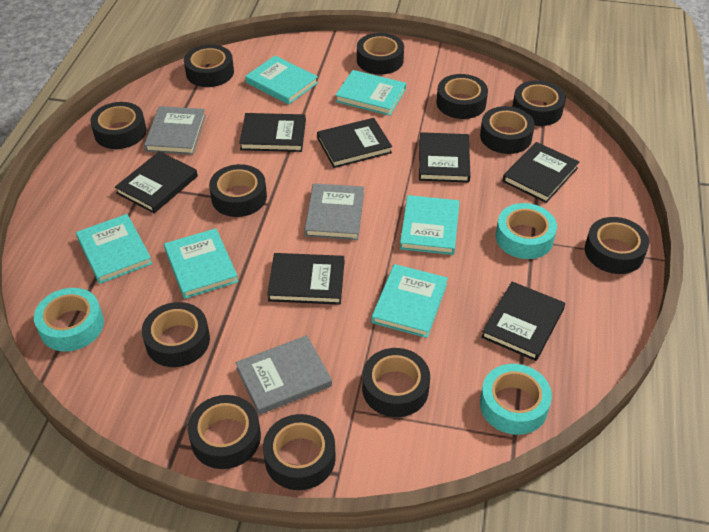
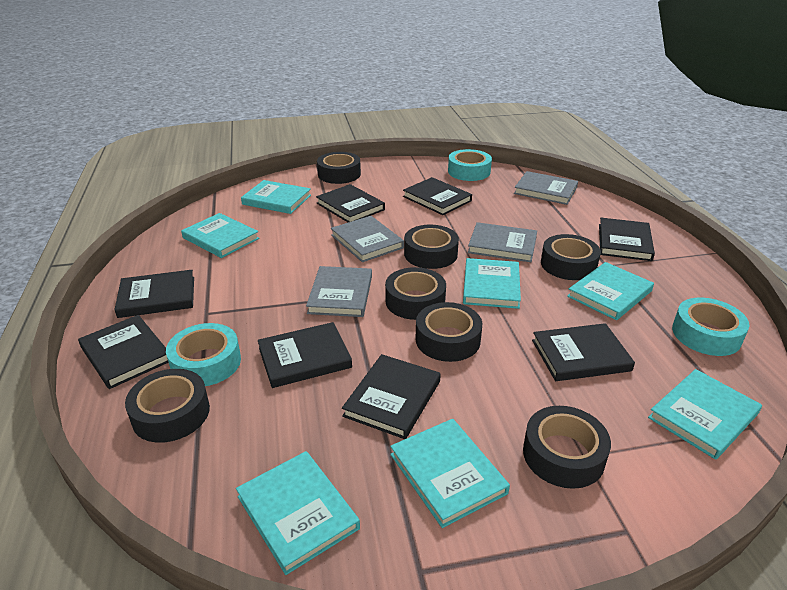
black book: [115,151,198,213] [239,113,306,152] [267,253,344,305] [317,118,392,168] [419,132,471,183] [481,282,565,361] [503,142,579,203] = 7 -> [78,315,169,389] [114,270,194,318] [258,322,352,388] [316,184,385,222] [342,354,441,439] [403,177,472,215] [532,323,635,381] [599,218,655,261] = 8
black tape: [90,102,146,149] [142,302,210,367] [184,44,234,87] [188,395,261,469] [209,164,267,217] [263,414,336,490] [357,33,404,75] [362,348,430,417] [436,74,488,119] [480,106,535,154] [512,80,566,126] [585,217,649,274] = 12 -> [125,369,210,443] [317,152,361,184] [385,267,446,320] [404,225,459,269] [415,302,482,362] [523,406,611,489] [541,234,601,280] = 7
grey book: [144,106,206,155] [236,335,332,415] [304,183,364,240] = 3 -> [306,266,372,317] [331,216,404,262] [468,222,537,262] [514,171,578,205] = 4
turquoise book: [76,214,152,284] [164,228,238,299] [245,56,318,105] [335,70,406,116] [371,264,448,338] [400,195,459,255] = 6 -> [181,213,259,258] [236,451,360,575] [241,180,311,214] [390,419,510,528] [463,258,521,309] [567,262,654,320] [648,369,762,460] = 7

